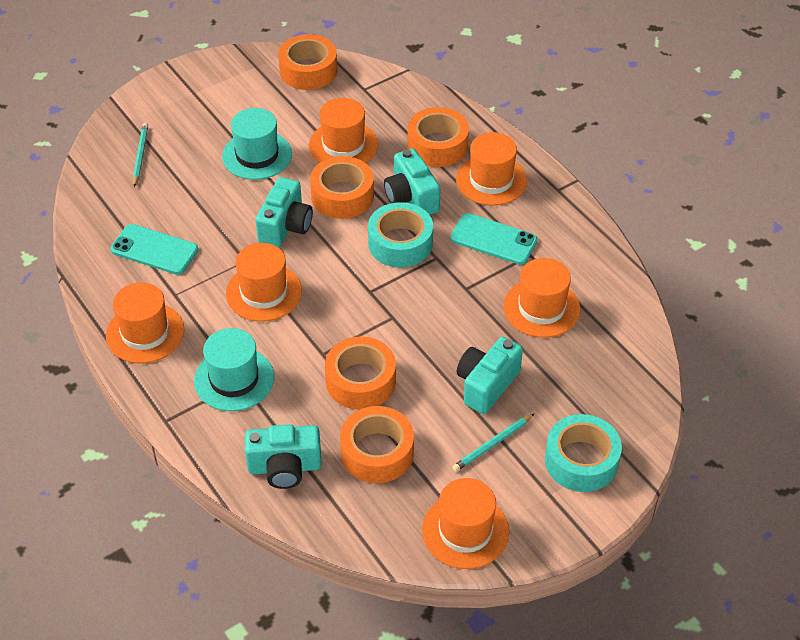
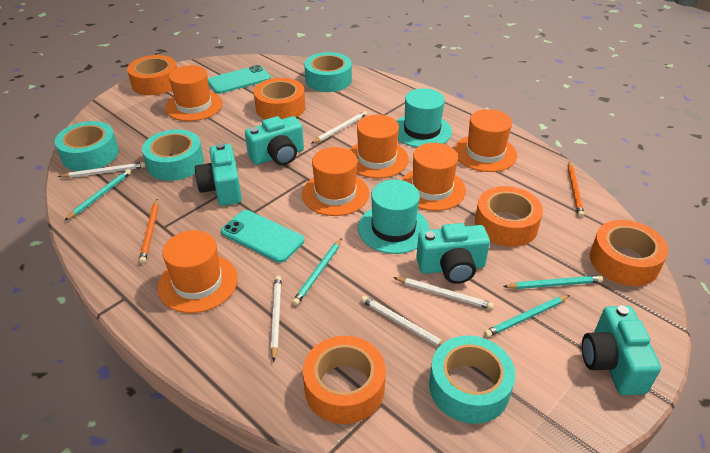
orange pencil: none = 0 -> [139,199,159,264] [568,161,584,217] = 2
turquoise pencil: [133,123,148,187] [452,414,534,472] = 2 -> [64,169,131,221] [292,238,342,306] [484,295,570,337] [503,275,603,289] = 4
turquoise tape: [368,202,433,268] [545,414,622,492] = 2 -> [55,121,119,171] [142,129,204,181] [304,52,352,92] [429,336,515,424] = 4
white pencil: none = 0 -> [58,162,146,178] [271,276,282,362] [311,111,367,144] [361,296,444,347] [393,277,494,310] = 5

